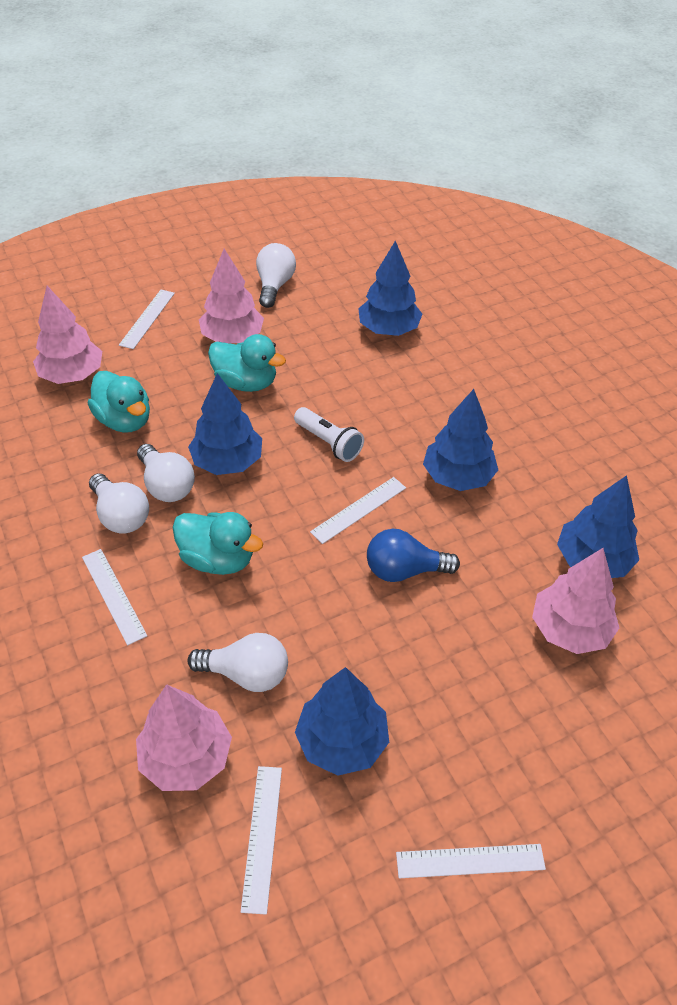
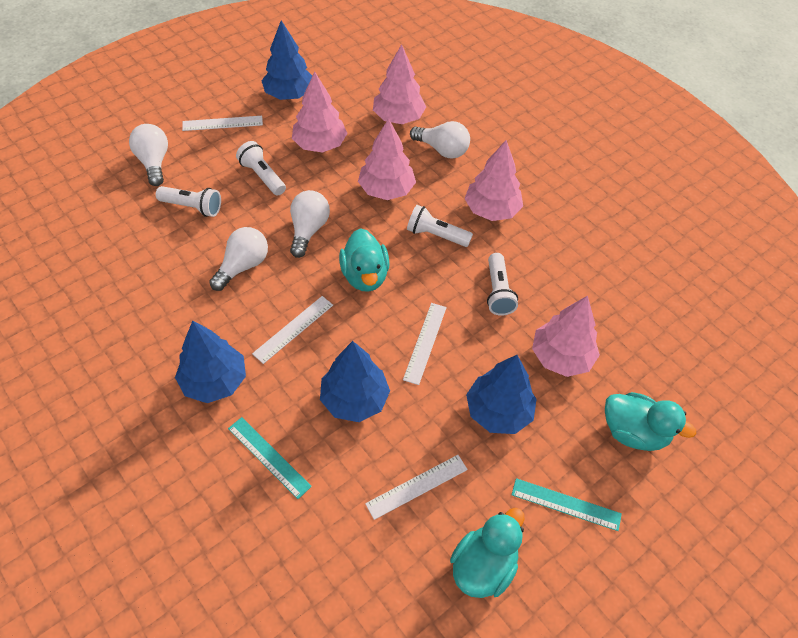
blue light bulb: [367,529,460,582] = 1 -> none = 0
blue tree: [188,373,262,475] [295,667,389,776] [358,241,422,336] [423,389,498,491] [557,475,639,578] = 5 -> [175,320,246,403] [261,20,312,100] [320,341,390,422] [466,355,537,434] = 4
pink tree: [33,286,102,384] [136,684,232,791] [199,249,264,343] [532,548,619,654] = 4 -> [292,71,347,153] [358,118,416,200] [373,44,426,124] [464,140,523,221] [532,295,600,377] = 5
turquoise ruler: none = 0 -> [228,417,312,499] [511,478,622,531] = 2
white flashlight: [294,407,364,462] = 1 -> [156,186,221,217] [236,141,286,196] [407,205,473,247] [487,253,518,316] = 4
white ruler: [82,549,147,645] [119,290,175,349] [241,766,282,915] [310,477,406,544] [396,844,546,878] = 5 -> [182,116,263,131] [252,296,333,364] [365,455,468,520] [403,303,447,385] = 4

